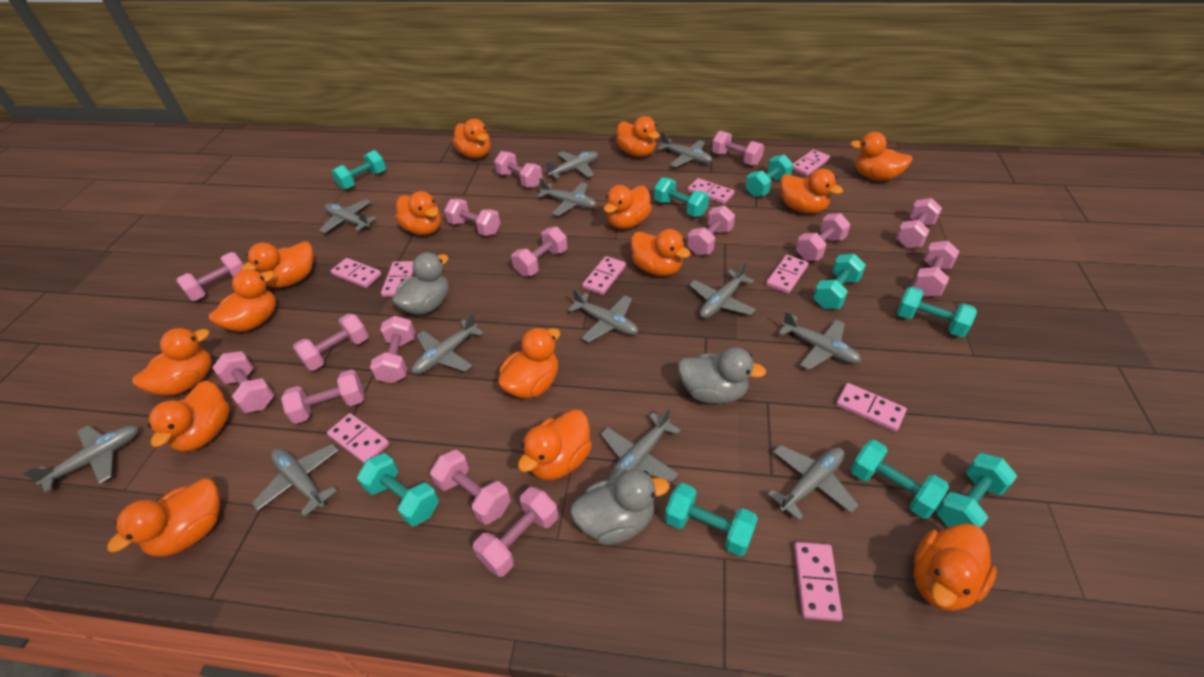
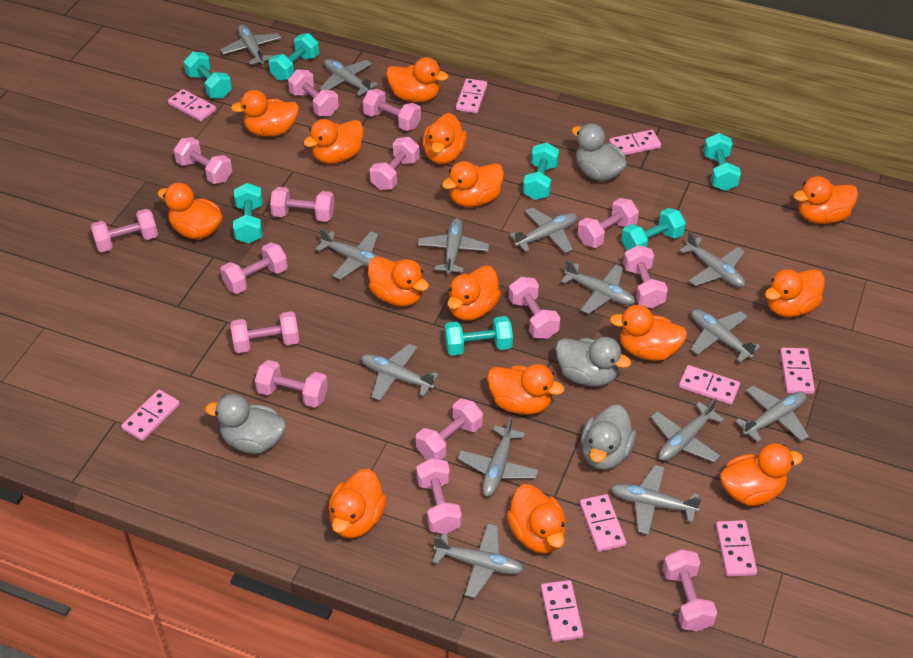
grey duck: [392,252,449,315] [570,469,669,545] [678,347,766,404] = 3 -> [205,394,286,454] [555,337,631,387] [572,123,627,181] [581,405,636,470] = 4
grey plane: [23,425,139,492] [252,444,339,517] [319,199,376,233] [412,313,483,374] [537,178,597,216] [544,151,598,178] [568,289,638,343] [601,408,681,482] [657,132,712,167] [689,262,756,318] [768,445,858,521] [778,311,861,370] = 12 -> [220,24,281,65] [316,228,378,280] [320,59,378,96] [361,344,438,401] [418,218,489,275] [433,524,524,598] [458,417,539,497] [510,207,578,253] [561,260,636,314] [610,465,702,535] [651,398,724,462] [679,231,745,287] [691,309,761,363] [735,386,809,443] = 14
turquoise dumbbell: [332,150,386,190] [357,453,439,527] [654,177,709,217] [665,483,758,556] [745,154,793,197] [813,254,866,309] [850,440,949,519] [897,286,977,337] [936,453,1017,528] = 9 -> [184,52,232,99] [233,183,263,243] [269,33,319,81] [445,316,513,356] [523,143,559,200] [621,208,686,250] [704,133,741,191] = 7

